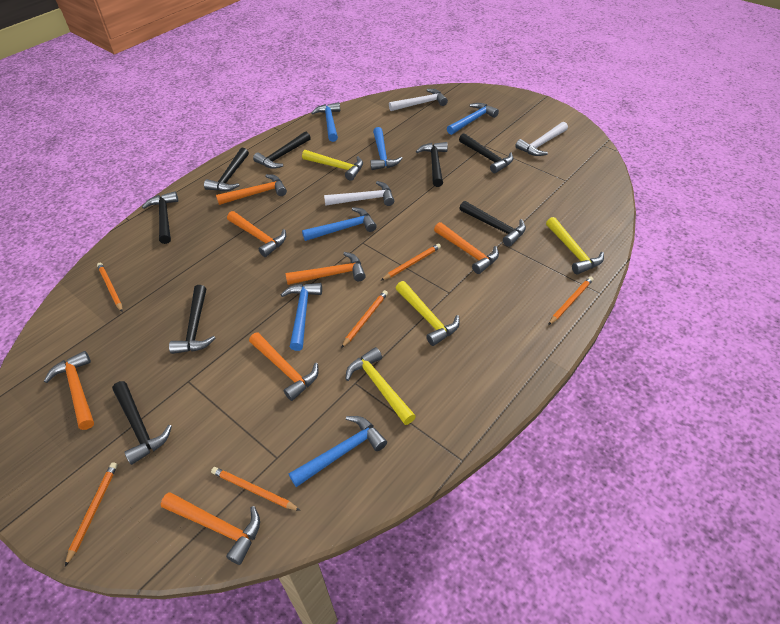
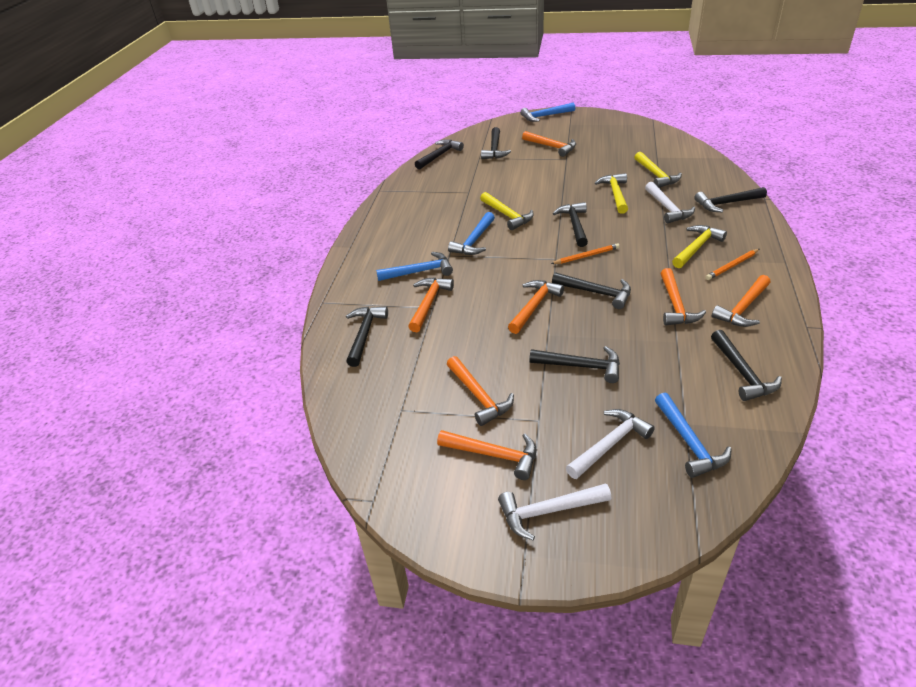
blue hammer: [281,283,322,351] [289,416,387,487] [302,207,377,241] [311,102,340,142] [371,127,403,170] [447,103,499,135] = 6 -> [376,252,453,281] [448,212,495,255] [520,103,575,122] [655,393,732,478] = 4
orange pencil: [65,462,118,567] [97,263,123,312] [211,467,301,511] [341,290,388,348] [380,243,441,281] [548,276,593,325] = 6 -> [551,243,620,264] [706,249,759,280] = 2

